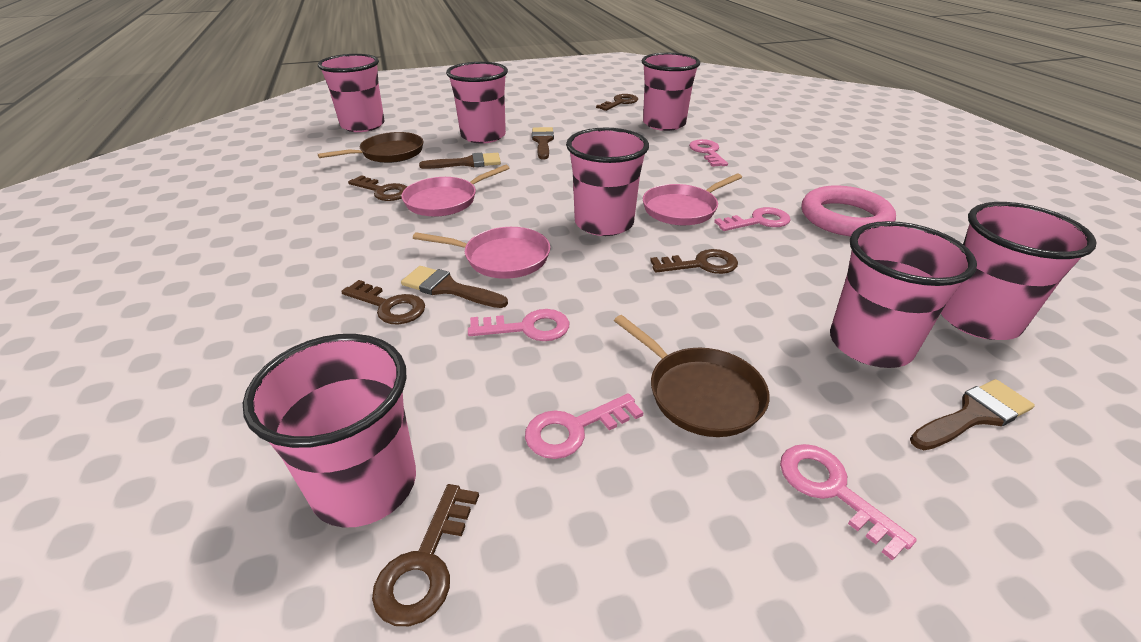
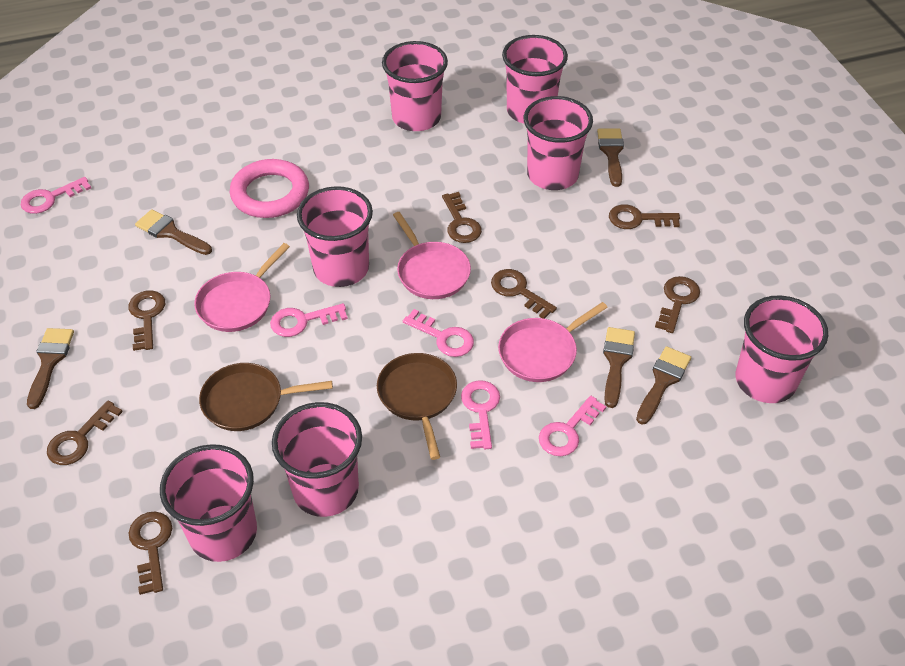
brown brush: [401,266,508,308] [419,153,501,169] [532,127,554,160] [910,379,1035,450] = 4 -> [27,328,74,409] [135,209,212,255] [597,129,624,187] [603,327,635,408] [636,346,691,424] = 5
brown key: [341,280,425,325] [348,175,407,201] [372,484,479,626] [596,94,638,111] [650,249,738,274] = 5 -> [47,400,123,465] [128,290,165,351] [129,512,172,595] [442,192,482,243] [491,269,557,319] [609,204,680,229] [655,276,700,333] = 7

